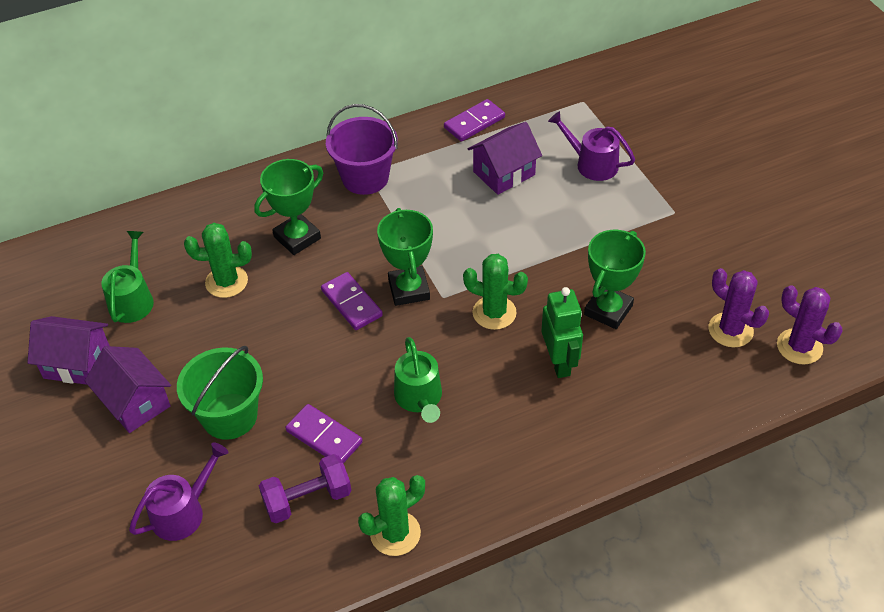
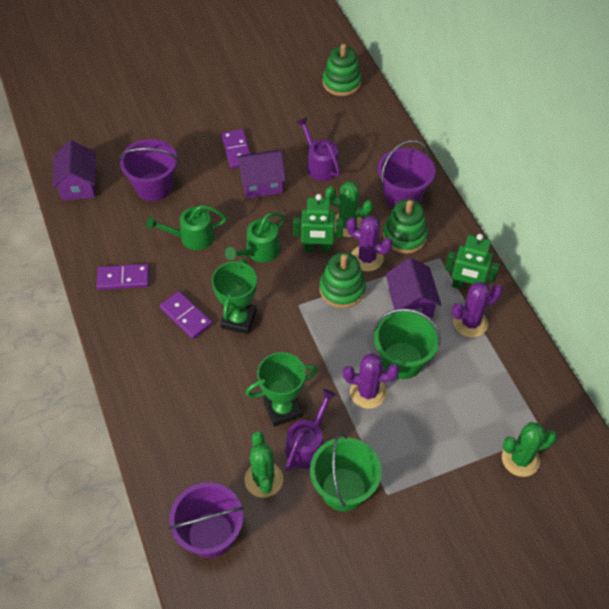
green bucket: [177,346,263,440] = 1 -> [310,433,382,511] [373,308,441,379] = 2
green robot: [541,287,583,378] = 1 -> [293,194,343,253] [445,234,500,289] = 2
green stacking toy: none = 0 -> [319,252,366,308] [323,44,362,96] [383,199,428,254] = 3
green trophy: [254,159,323,255] [377,208,433,306] [584,230,646,329] = 3 -> [212,258,257,334] [246,352,317,427] = 2
purple bucket: [326,104,398,195] = 1 -> [118,139,178,201] [169,482,244,558] [377,140,435,208] = 3
purple cactus: [709,268,769,347] [777,285,842,365] = 2 -> [343,353,399,409] [346,216,393,271] [452,282,503,337] = 3
purple dumbbell: [259,454,351,523] = 1 -> none = 0

